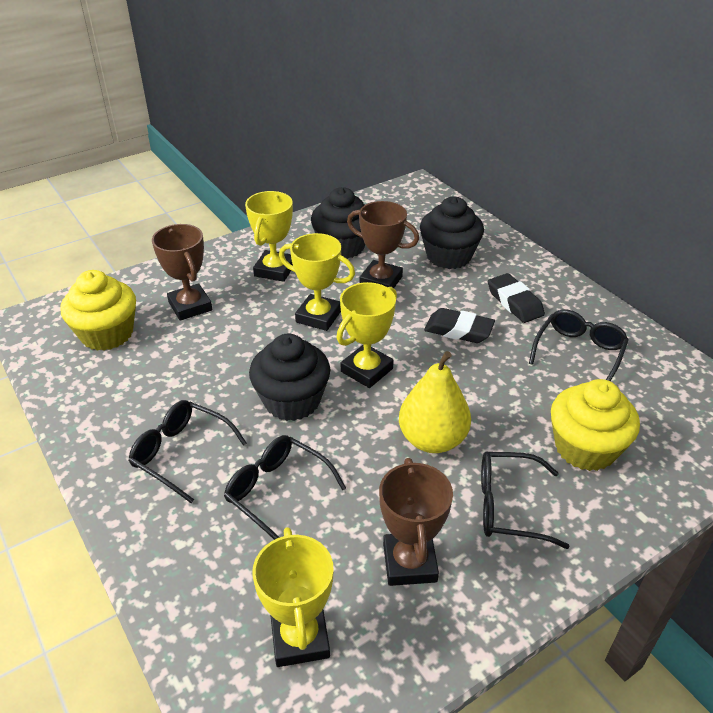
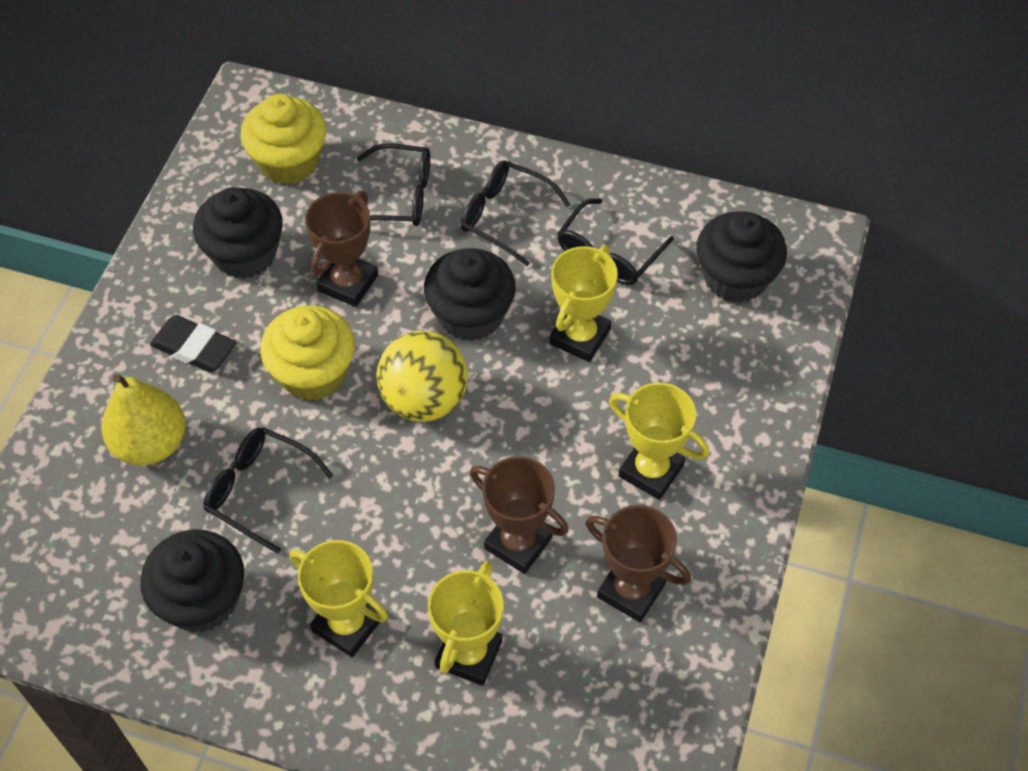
black cupcake: [249,334,330,421] [311,187,365,259] [420,196,484,269] = 3 -> [140,529,245,632] [193,187,283,279] [424,248,516,341] [696,211,787,303] = 4
black eraser: [424,308,495,343] [488,273,545,323] = 2 -> [150,315,236,372] = 1
yellow ball: none = 0 -> [376,331,468,422] = 1

